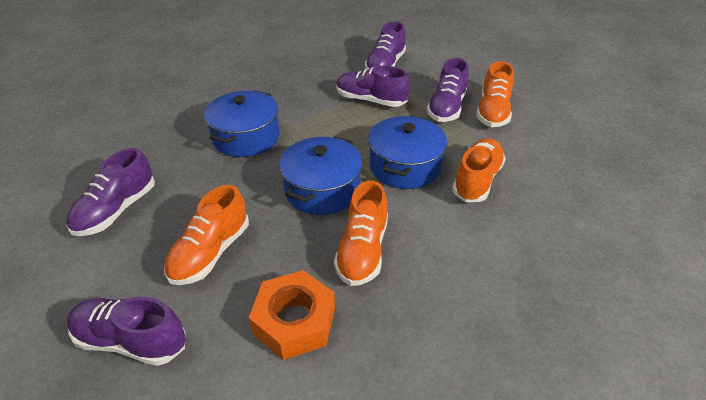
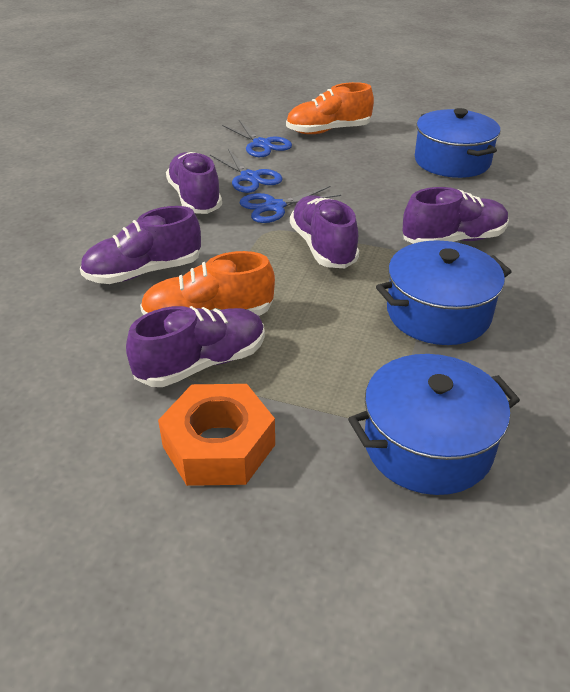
blue scissors: none = 0 -> [210,149,283,193] [222,120,292,157] [240,186,341,223] = 3
orange shoe: [164,185,249,285] [334,180,388,286] [452,138,506,202] [476,61,514,127] = 4 -> [140,251,275,316] [286,82,374,134] = 2

